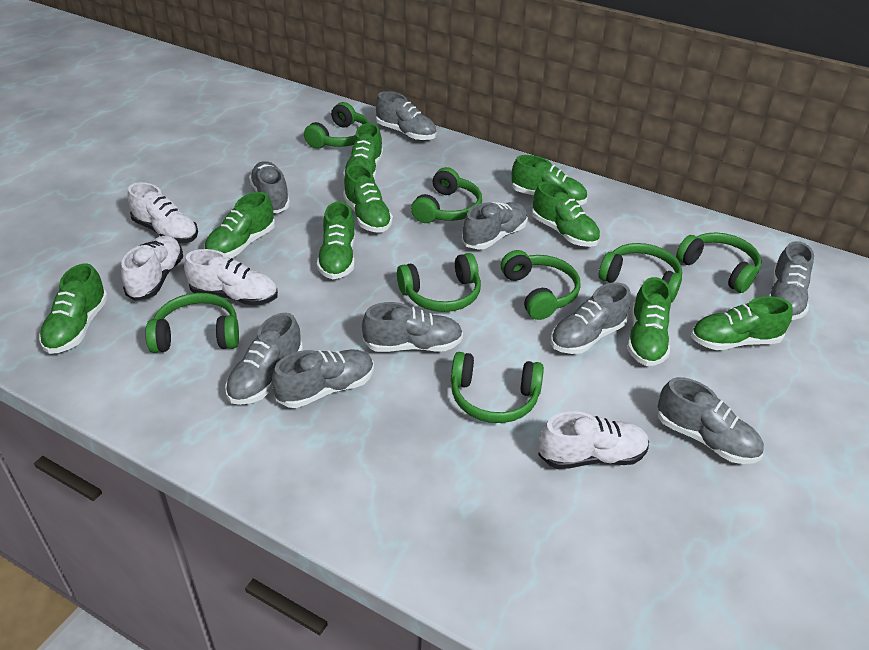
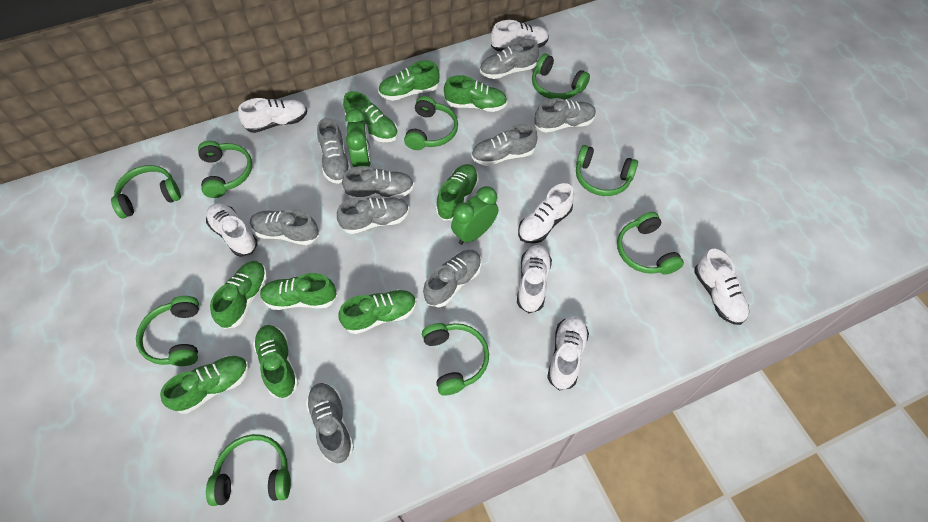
green clock: none = 0 -> [345,109,371,167] [451,186,498,245] = 2
green headphones: [145,293,239,353] [304,102,370,149] [397,253,481,312] [411,167,482,223] [451,352,544,423] [501,250,581,320] [599,243,682,303] [676,232,762,293] = 8 -> [111,165,181,218] [136,296,199,366] [198,141,252,198] [206,434,291,506] [404,96,458,150] [422,323,489,396] [532,54,590,100] [576,145,638,196] [617,212,684,275] = 9
white shoe: [121,236,183,301] [128,182,198,243] [184,249,278,306] [538,411,649,469] = 4 -> [206,203,258,257] [238,98,307,133] [491,20,549,52] [517,245,552,313] [518,183,574,243] [547,316,589,391] [694,249,749,325] = 7

